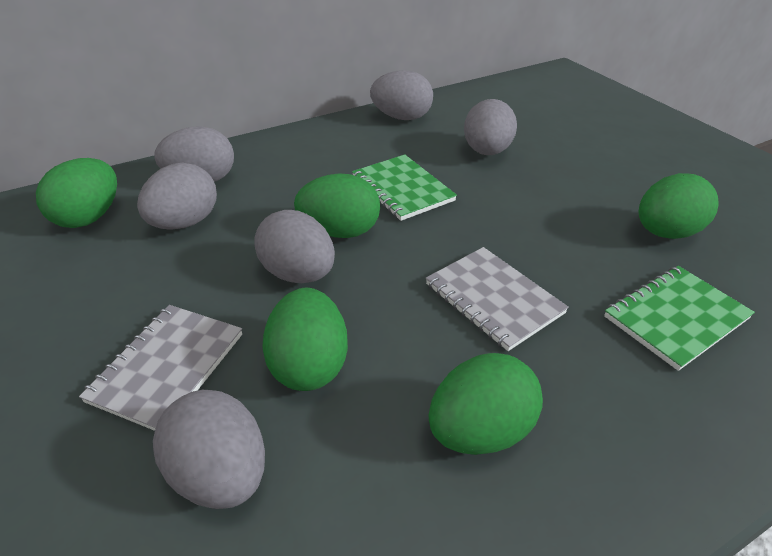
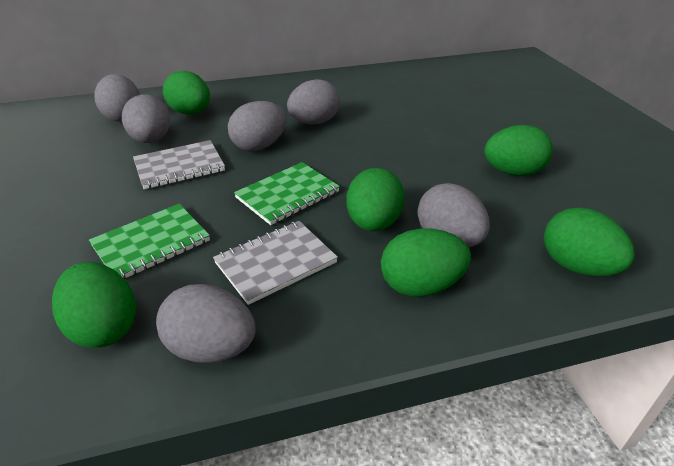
green egg: [36,158,117,228] [262,288,348,391] [294,173,380,238] [428,353,543,455] [638,173,719,239] = 5 -> [52,262,136,348] [163,71,210,115] [346,168,405,231] [381,229,471,297] [484,125,553,176] [544,208,635,276] = 6

